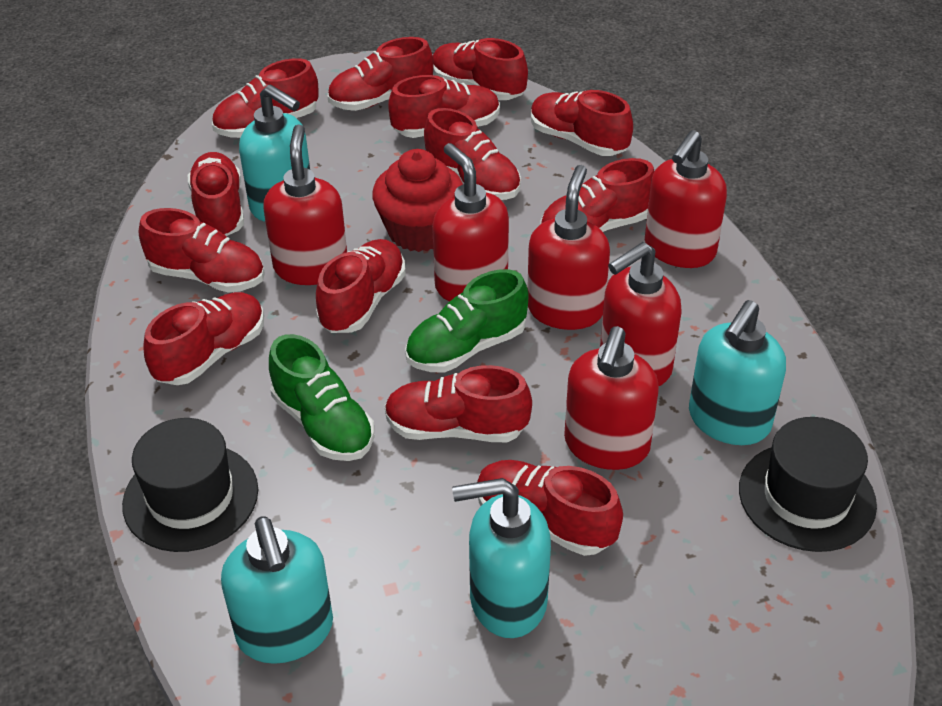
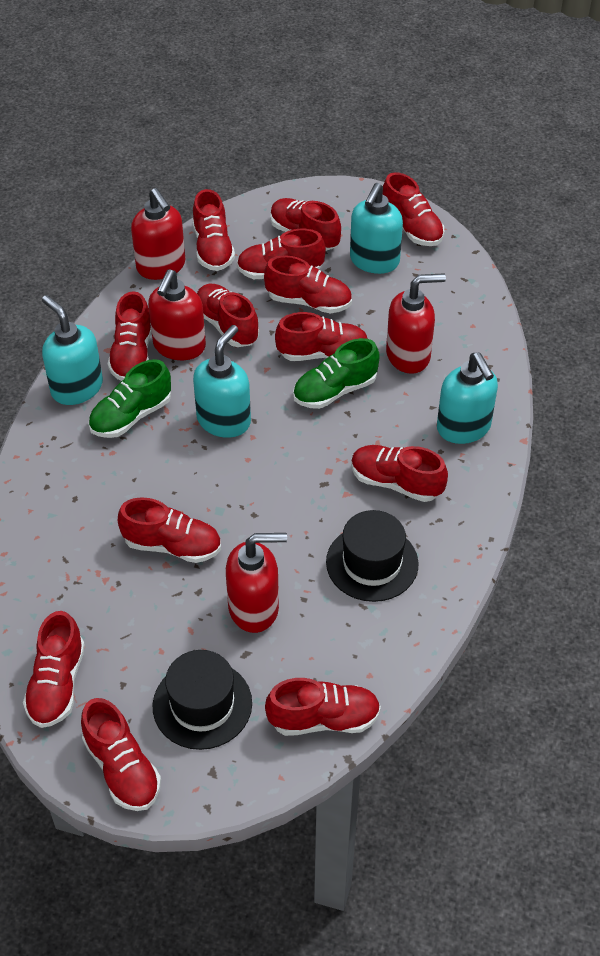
red cupcake: [372,149,463,252] = 1 -> none = 0
red soap dispenser: [263,124,347,285] [432,143,509,301] [527,165,610,330] [564,326,659,470] [600,242,682,386] [645,130,727,268] = 6 -> [131,188,185,280] [148,269,206,360] [226,533,287,633] [386,273,446,374] = 4

